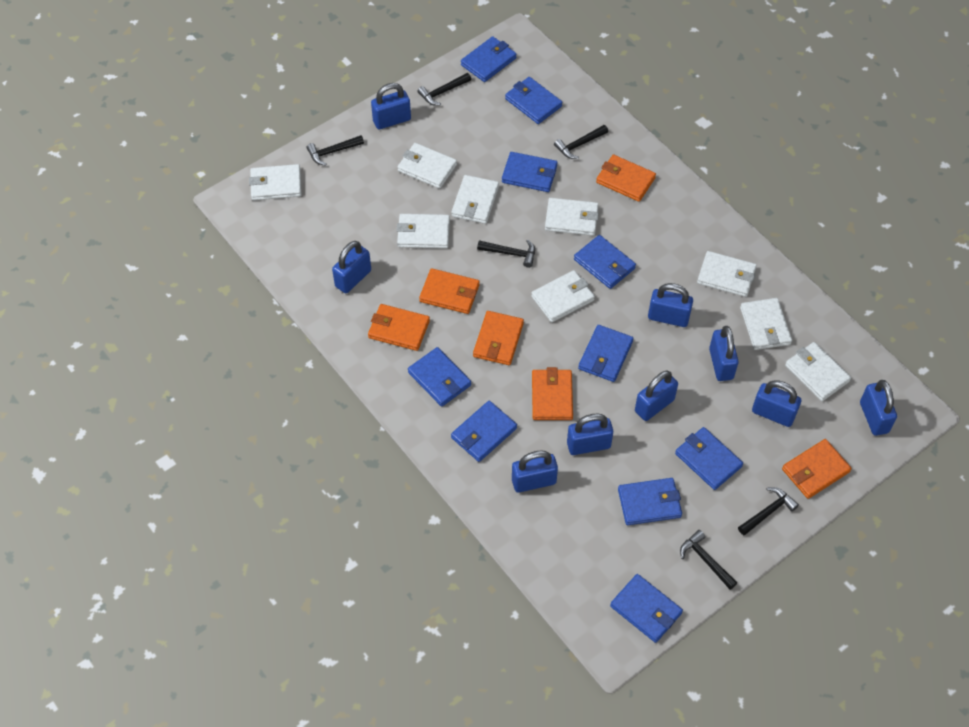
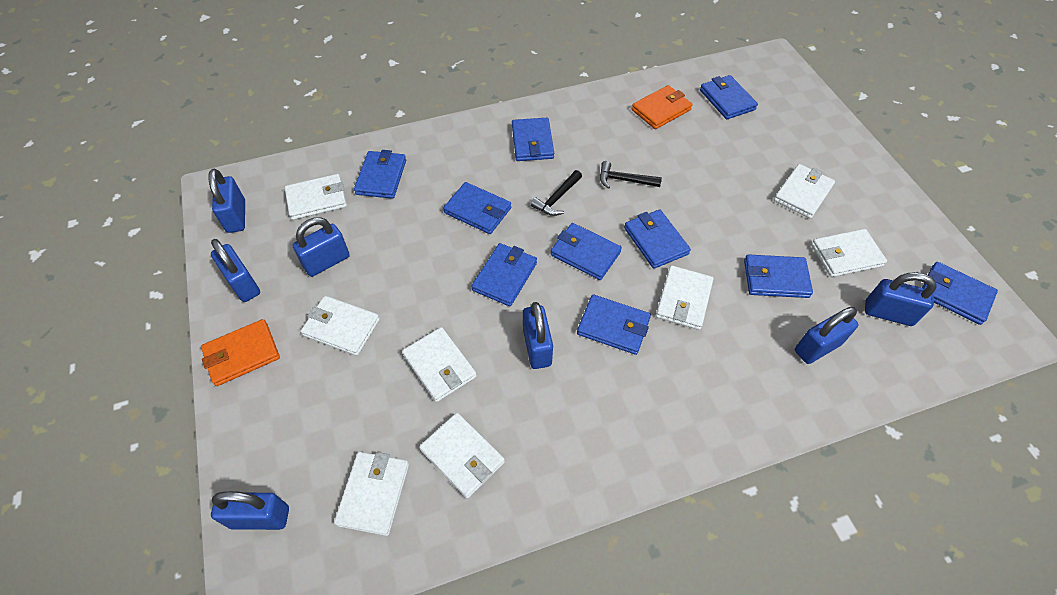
black hammer: [307,135,364,166] [417,73,471,106] [477,240,535,268] [554,125,608,159] [680,530,737,590] [738,487,799,535] = 6 -> [531,170,582,216] [600,161,662,189] = 2
blue padlock: [332,241,371,293] [371,83,411,129] [512,450,558,493] [567,413,613,455] [635,371,678,421] [648,283,693,327] [709,326,739,381] [752,380,801,427] [860,380,897,436] = 9 -> [208,169,245,233] [211,239,260,302] [211,491,289,530] [293,217,350,277] [523,302,553,369] [795,307,859,364] [865,272,937,326] = 7
orange wallet: [368,304,430,351] [419,268,480,314] [473,311,524,365] [532,367,573,420] [596,154,656,202] [782,439,852,499] = 6 -> [201,319,280,386] [632,85,693,129] = 2
white wallet: [249,164,302,200] [397,214,450,249] [398,143,457,189] [451,175,499,224] [531,270,595,322] [545,198,599,236] [697,251,757,297] [740,298,792,350] [785,342,851,401] = 9 -> [285,174,347,220] [301,296,380,356] [334,452,409,536] [402,327,477,402] [419,413,505,498] [656,265,713,330] [774,164,835,219] [811,229,887,277] = 8

